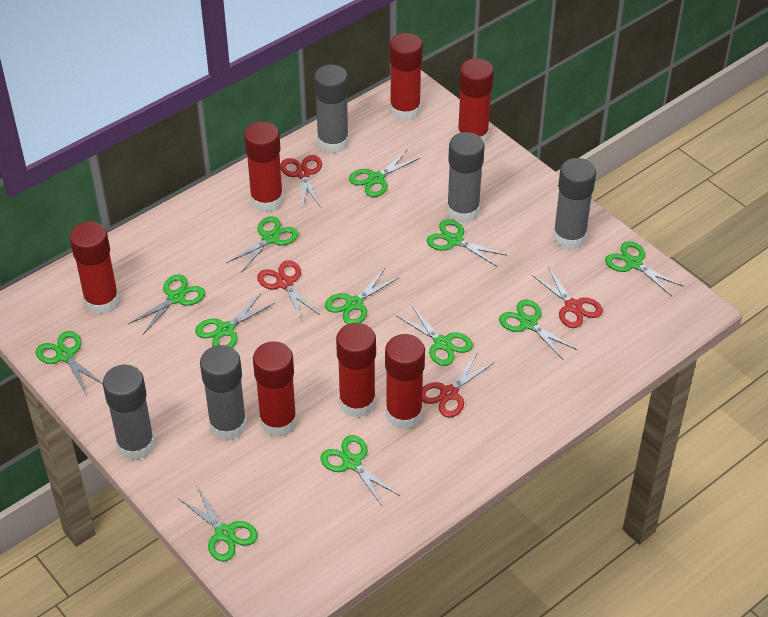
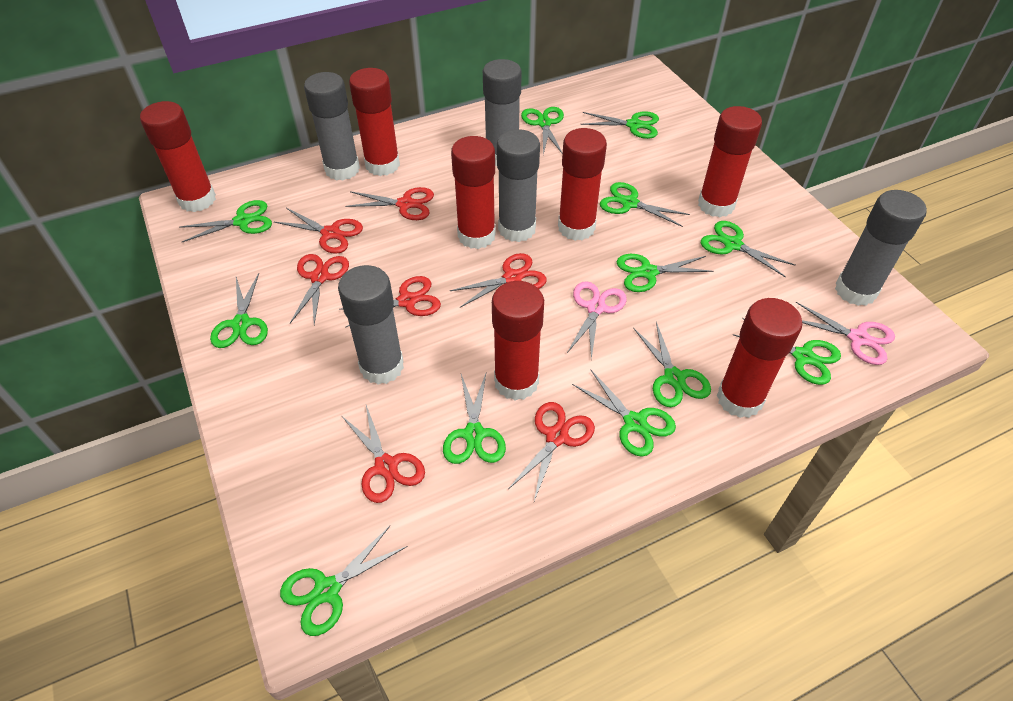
pink scissors: none = 0 -> [567,281,627,360] [796,302,895,365] = 2
red scissors: [257,260,320,322] [280,155,322,210] [422,354,493,418] [532,267,603,328] = 4 -> [274,208,363,254] [290,254,349,325] [339,276,441,328] [342,405,425,503] [345,187,434,220] [450,253,547,308] [508,402,595,501] = 7

